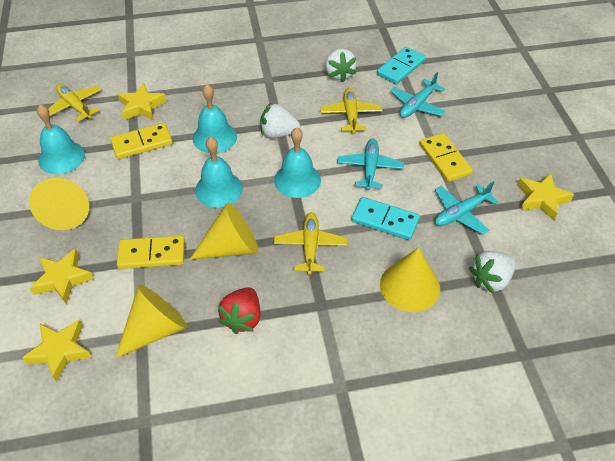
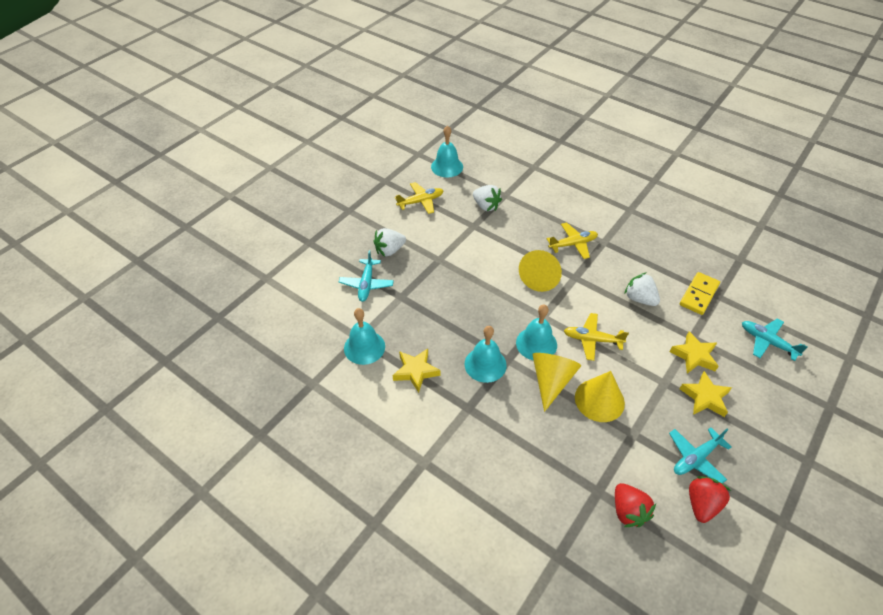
red strawberry: [218,287,261,334] = 1 -> [615,483,656,527] [689,476,731,523] = 2
turquoise domino: [351,197,420,240] [377,47,426,85] = 2 -> none = 0
yellow cone: [29,178,89,230] [115,285,187,358] [190,203,258,260] [380,247,440,312] = 4 -> [519,250,562,292] [533,353,581,412] [575,371,625,422] = 3
yellow domino: [110,123,173,159] [117,236,185,269] [419,133,473,182] = 3 -> [680,272,720,315] = 1
yellow star: [22,320,92,382] [30,248,94,304] [118,83,167,120] [518,173,574,220] = 4 -> [392,349,440,393] [669,331,719,373] [680,371,732,417] = 3

